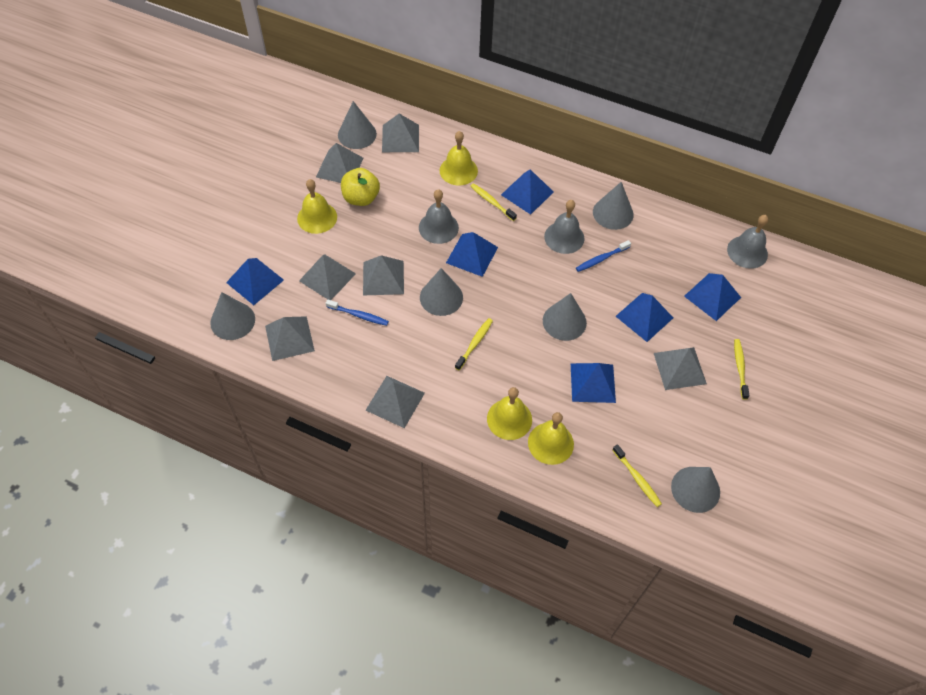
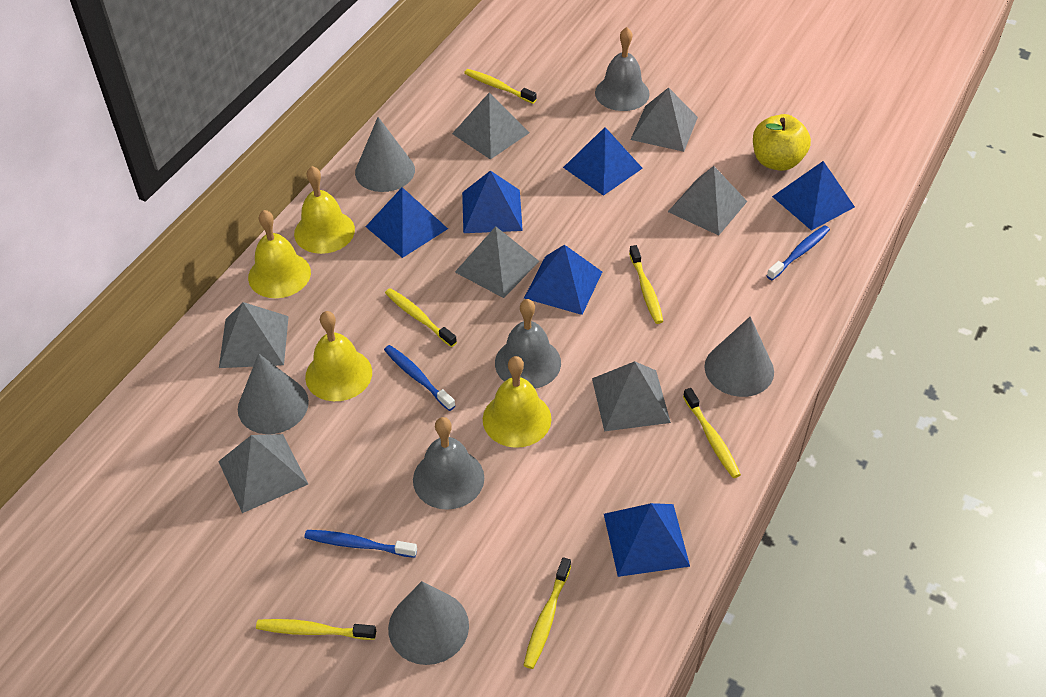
blue toothbrush: [326,299,389,326] [576,240,631,272] = 2 -> [304,530,417,558] [384,345,455,411] [767,225,830,280] = 3
grey cone: [210,292,255,340] [338,101,377,149] [420,268,463,316] [543,293,587,341] [593,182,634,230] [671,467,720,513] = 6 -> [238,354,309,434] [355,117,415,192] [388,581,469,665] [705,316,774,397] = 4
yellow toothbrush: [455,318,493,370] [470,183,517,221] [613,444,662,507] [734,339,749,400] = 4 -> [256,619,376,640] [385,288,457,347] [464,69,536,104] [524,557,571,669] [629,245,663,324] [683,388,741,478] = 6

